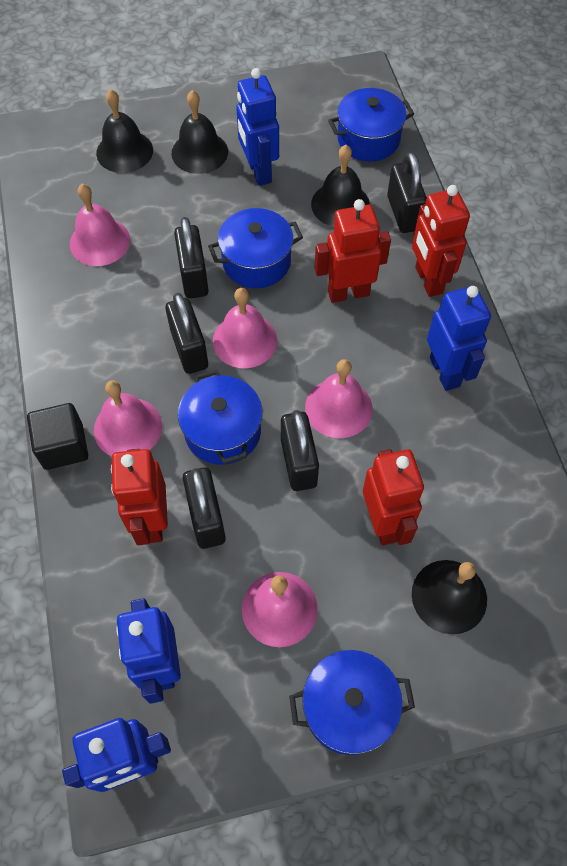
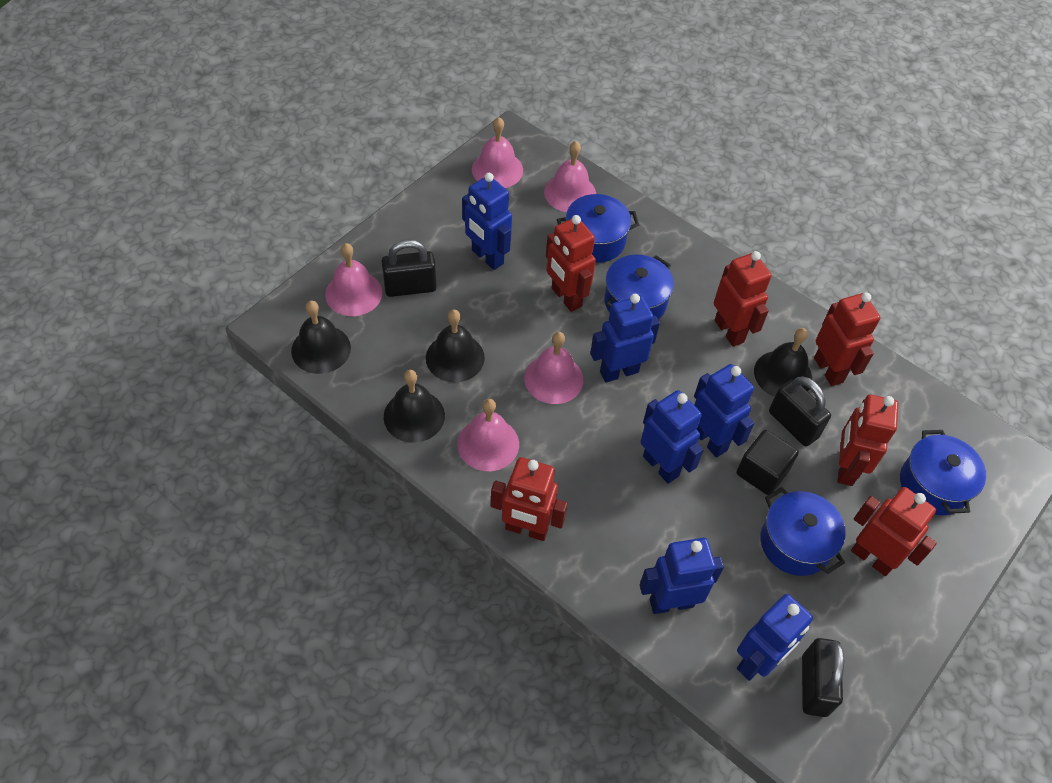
black padlock: [165,293,208,374] [174,217,209,298] [183,467,226,549] [281,410,319,491] [387,152,427,233] = 5 -> [382,240,436,297] [769,376,831,446] [802,638,844,717] = 3
blue robot: [62,718,171,792] [116,598,181,704] [236,68,279,186] [427,286,491,391] = 4 -> [462,173,512,270] [590,294,660,383] [640,390,704,484] [640,538,724,614] [694,364,754,458] [737,594,813,681] = 6
red robot: [111,449,168,545] [315,199,391,303] [363,449,424,545] [412,185,470,297] = 4 -> [491,457,568,541] [546,215,596,312] [714,251,772,347] [814,292,880,386] [837,394,898,486] [851,487,937,576] = 6

